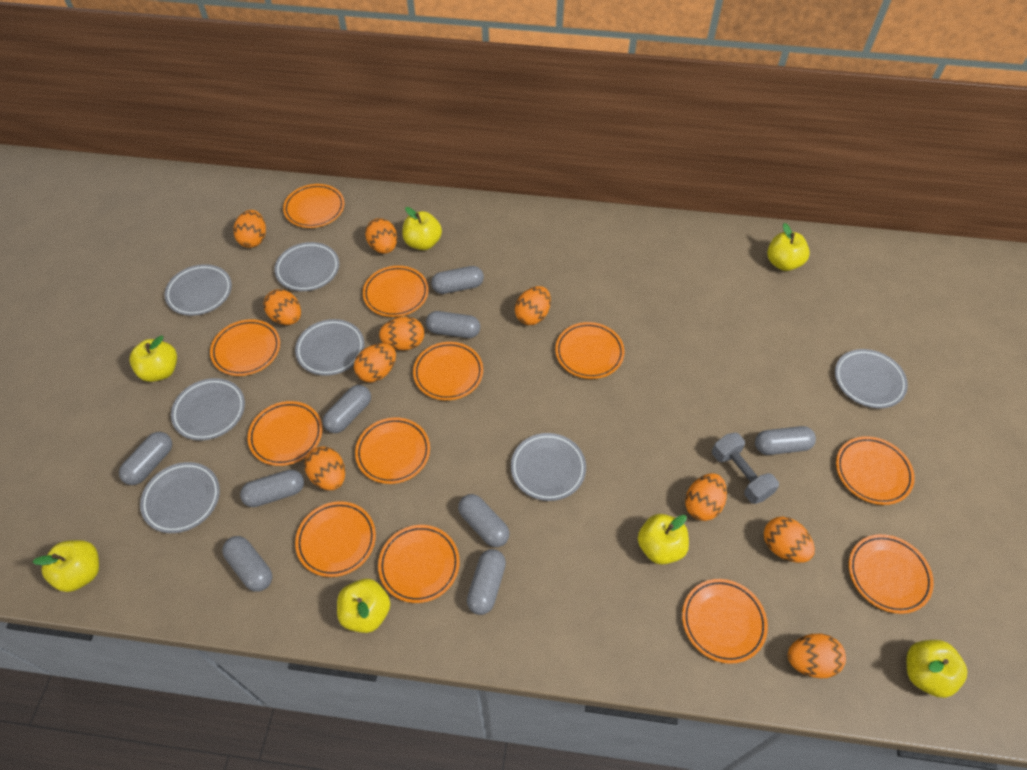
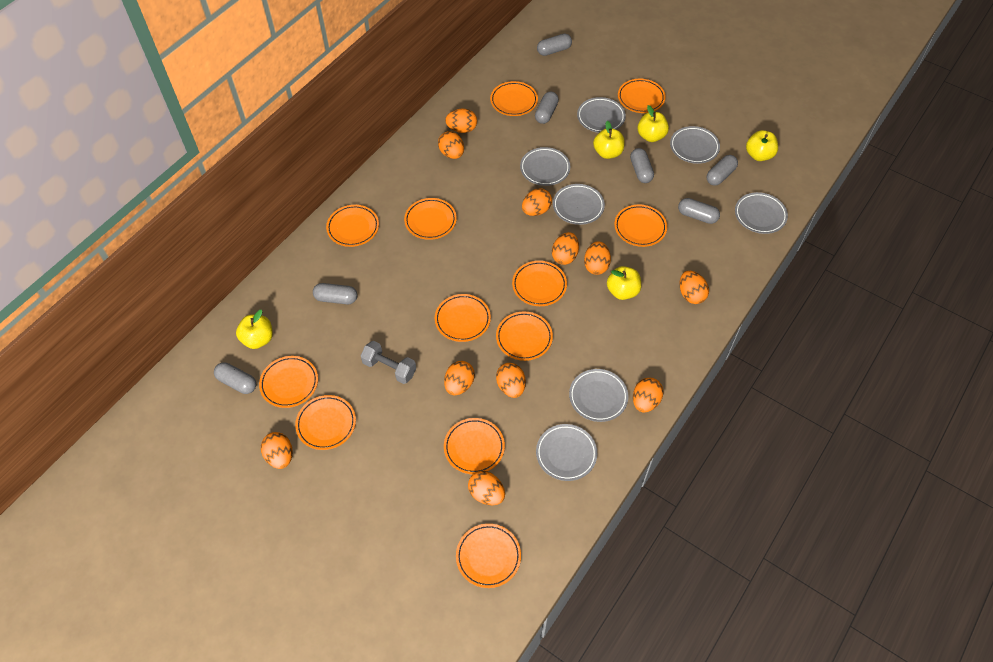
grey capsule: [119,432,172,485] [222,536,272,592] [240,470,304,507] [323,385,371,433] [426,311,480,338] [431,266,484,294] [458,494,509,547] [467,549,506,615] [755,426,816,455] = 9 -> [214,362,256,394] [313,283,357,304] [535,91,559,124] [537,34,572,56] [630,148,654,183] [678,198,720,224] [706,155,738,186] = 7
orange egg: [233,210,266,248] [264,289,301,325] [305,446,345,490] [354,343,396,382] [365,218,397,254] [379,317,424,350] [515,286,551,325] [685,473,727,521] [764,517,815,563] [788,634,846,678] = 10 -> [261,432,293,469] [438,131,464,159] [444,361,475,395] [445,109,477,133] [468,471,505,505] [496,363,526,398] [522,188,552,216] [552,232,579,265] [584,241,611,275] [633,378,664,413] [679,271,709,304] = 11
yellow apple: [33,540,99,592] [130,336,177,382] [337,579,390,633] [402,207,442,250] [638,514,689,565] [767,223,810,271] [907,640,968,698] = 7 -> [236,310,273,349] [593,121,624,159] [607,266,641,300] [637,105,669,142] [746,130,778,161] = 5

